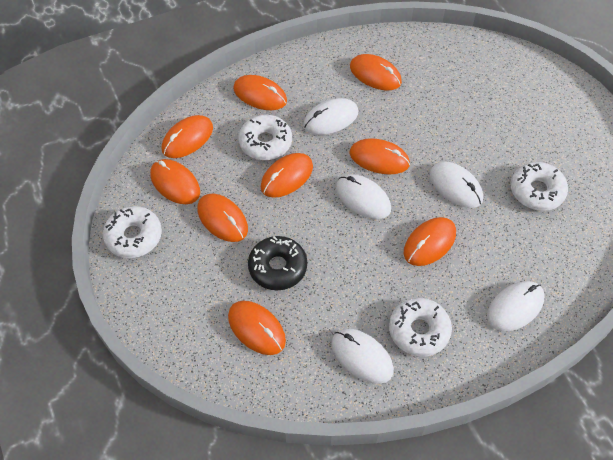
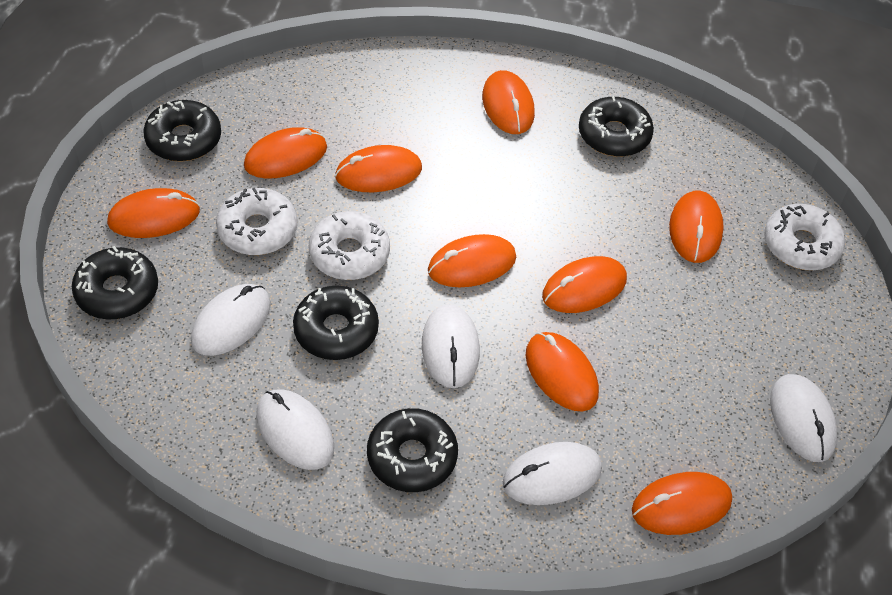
black donut: [248,236,307,290] = 1 -> [72,246,158,320] [143,100,221,162] [293,285,379,360] [367,408,458,492] [579,96,654,157] = 5
white donut: [103,206,162,258] [239,115,292,160] [389,298,452,357] [511,162,568,211] = 4 -> [216,187,297,255] [309,211,390,280] [764,204,845,270] = 3

